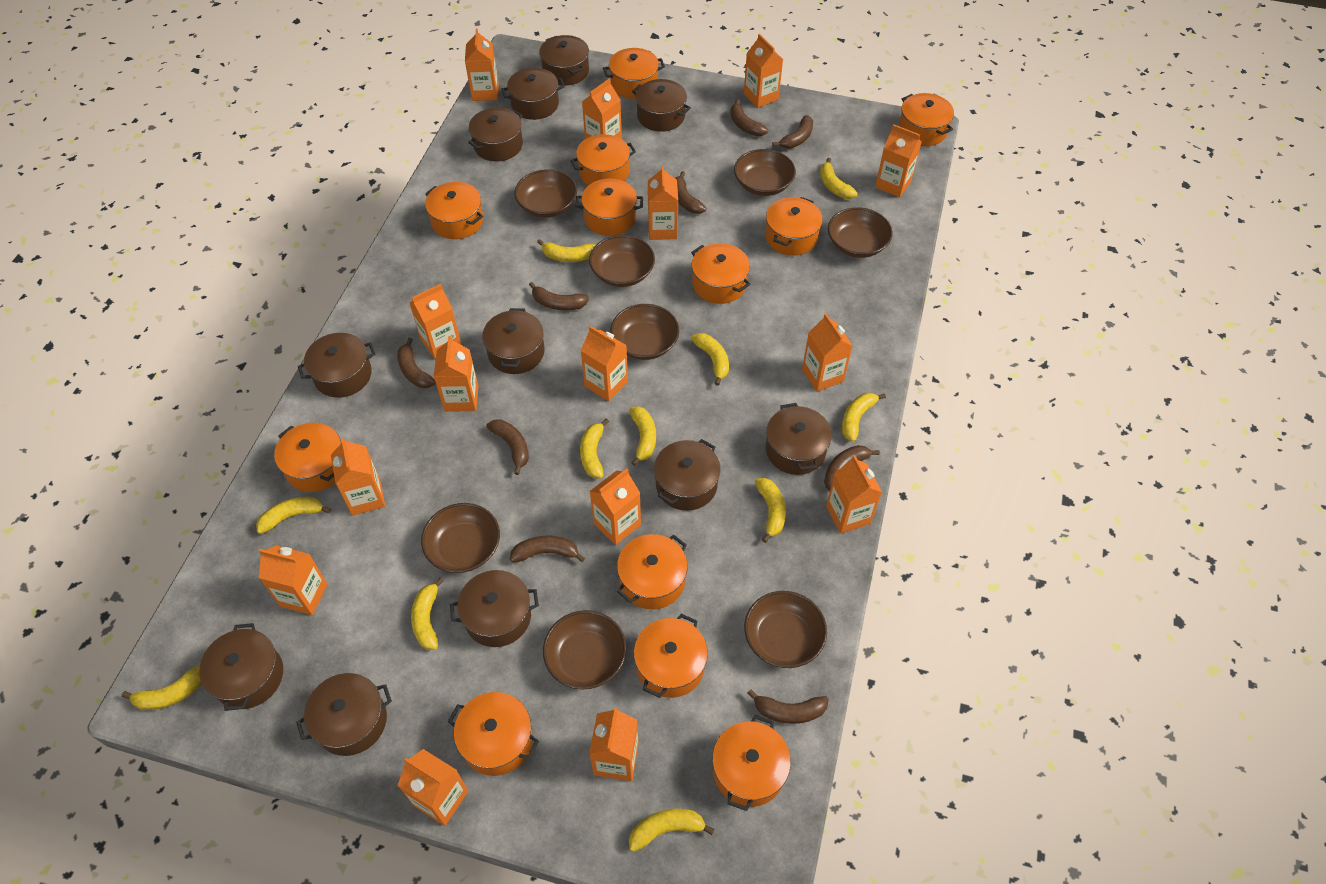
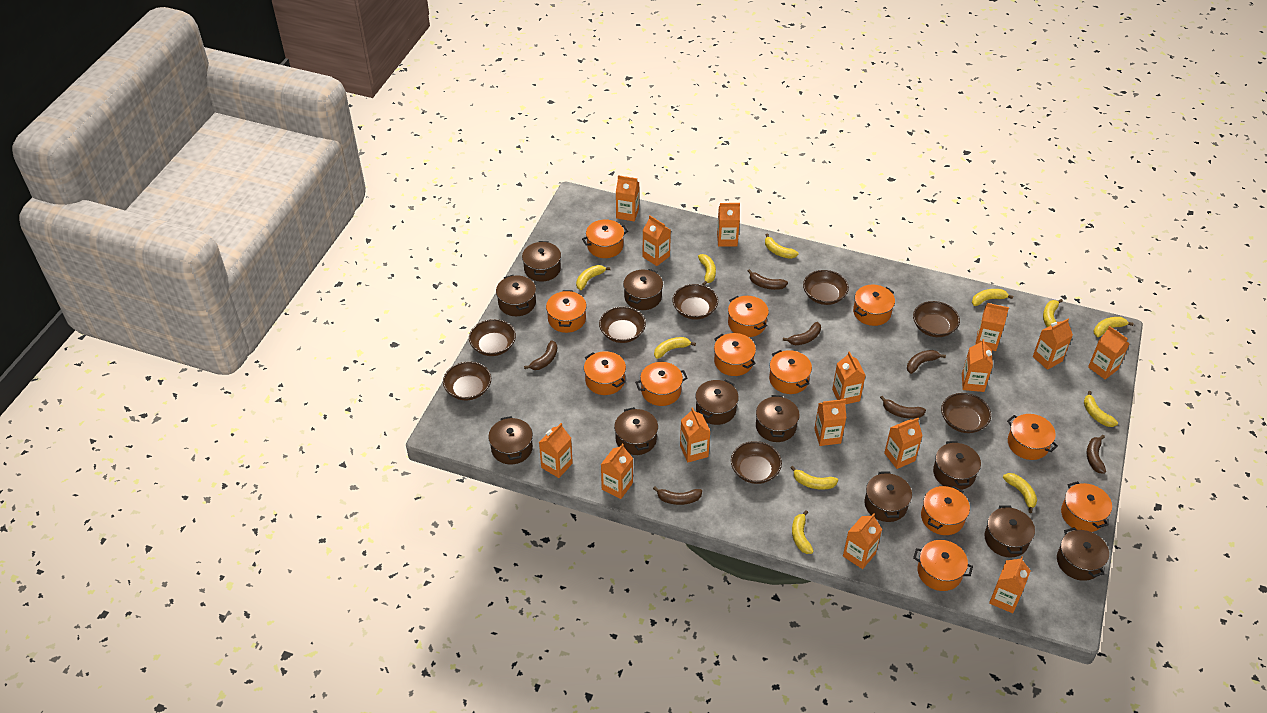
brown banana: [397,338,436,388] [487,419,529,475] [510,536,585,563] [529,282,589,310] [675,171,706,214] [730,99,768,136] [747,689,829,724] [772,115,813,149] [824,445,880,491] = 9 -> [524,340,557,370] [653,486,702,505] [748,269,788,290] [783,322,821,345] [880,396,926,419] [907,350,946,374] [1087,435,1106,474] = 7

